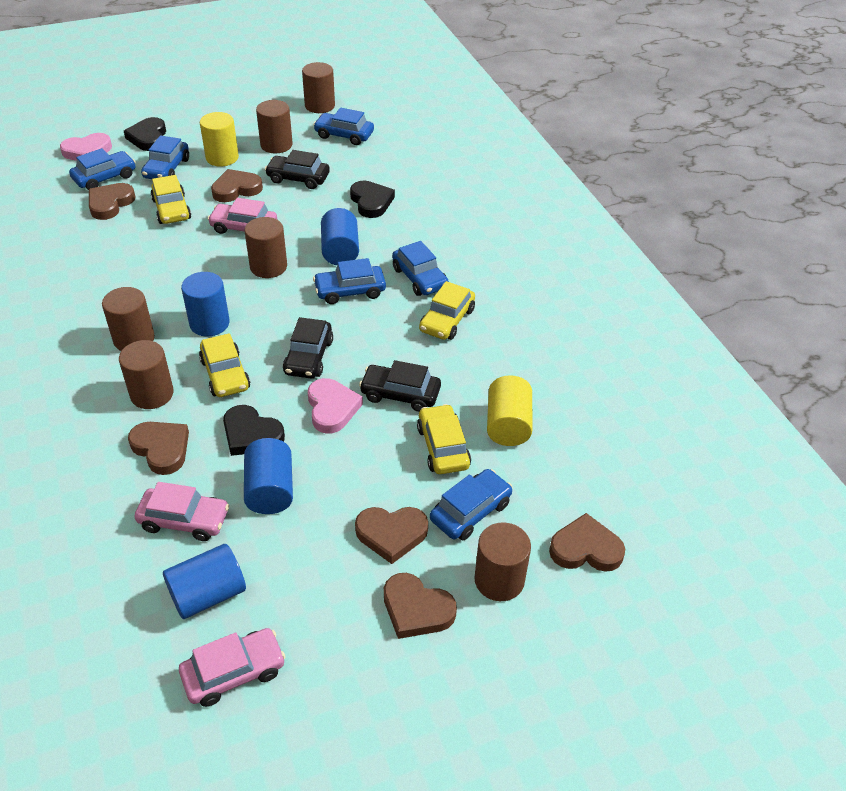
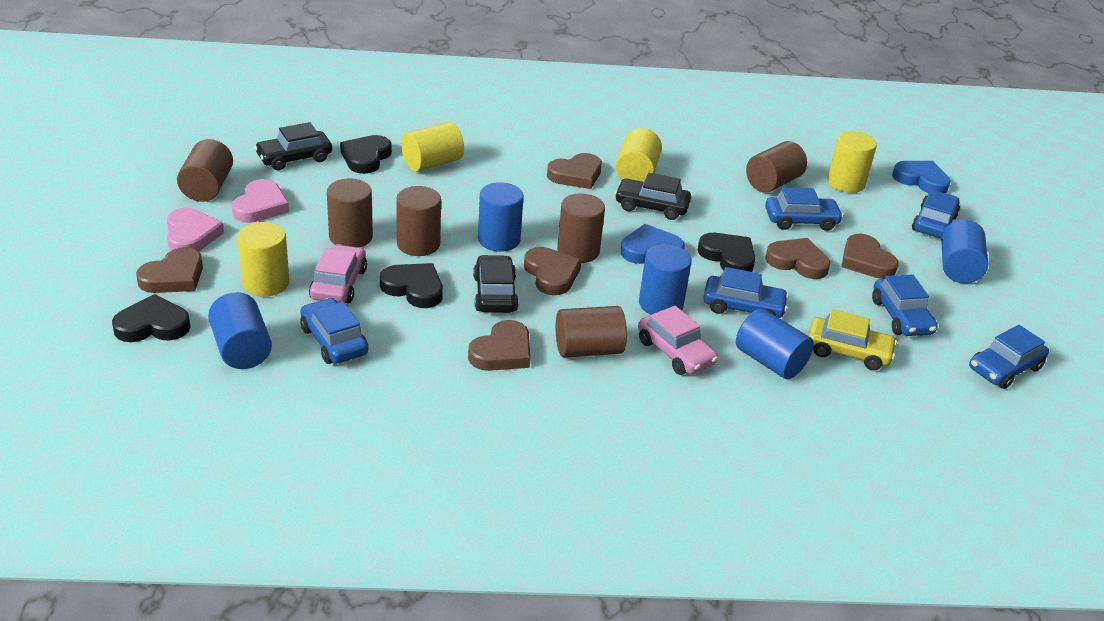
black heart: [124,117,166,151] [223,405,285,456] [350,180,395,218] = 3 -> [112,294,190,342] [340,135,392,174] [380,263,443,308] [698,233,756,272] = 4
blue cylinder: [163,544,246,619] [181,272,230,337] [244,438,293,514] [321,208,359,265] = 4 -> [208,292,272,369] [478,182,524,252] [639,244,692,315] [736,308,814,379] [941,220,988,283] = 5
blue heart: none = 0 -> [621,224,685,264] [892,161,951,193] = 2
pink car: [135,482,229,541] [179,628,285,707] [208,198,277,234] = 3 -> [309,244,367,303] [638,306,718,375] = 2
yellow car: [150,175,191,224] [199,333,250,397] [417,404,471,474] [419,281,475,340] = 4 -> [808,309,897,371] = 1
yellow cylinder: [200,112,239,167] [487,375,532,446] = 2 -> [237,222,289,297] [401,122,464,172] [615,128,662,182] [827,131,877,193] = 4

